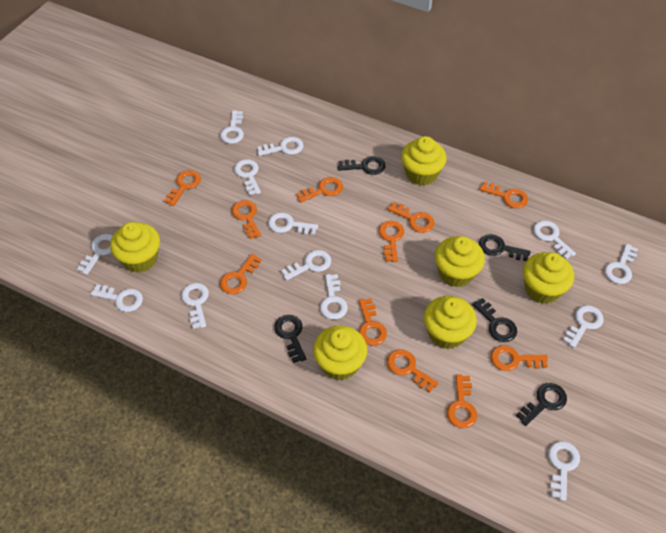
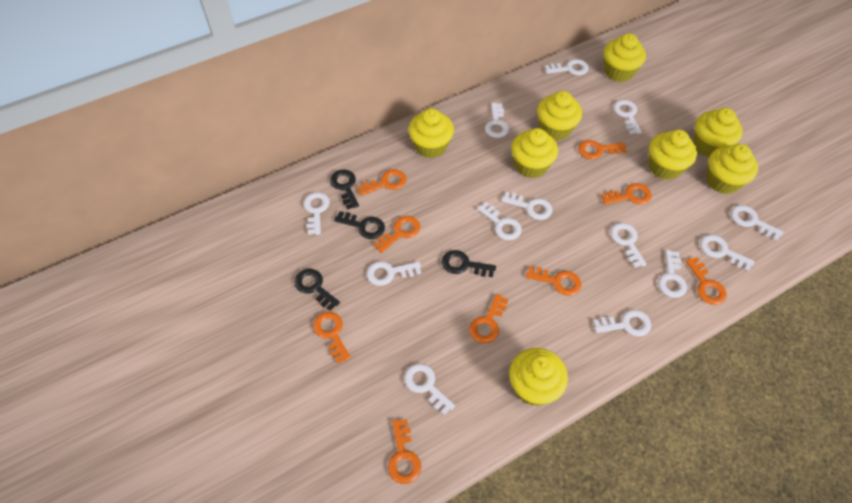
black key: [274,315,306,363] [338,156,385,175] [472,298,517,342] [479,234,531,261] [516,383,567,426] = 5 -> [294,269,340,311] [330,169,359,210] [334,211,385,239] [442,250,496,277] = 4
orange key: [164,170,201,206] [220,254,262,294] [232,200,262,239] [296,177,343,203] [359,298,387,346] [378,221,404,262] [387,349,439,393] [388,202,434,233] [447,374,477,428] [480,181,528,208] [491,345,548,371] = 11 -> [313,312,351,363] [358,169,407,196] [374,216,420,253] [388,419,421,484] [470,294,509,343] [526,266,581,296] [578,140,627,159] [601,183,652,205] [685,257,727,305] = 9
yellow cupcake: [110,222,160,273] [313,325,367,380] [401,136,447,185] [424,296,477,349] [435,236,485,287] [523,252,574,304] = 6 -> [408,108,454,158] [509,348,568,406] [511,128,558,178] [537,91,582,140] [603,33,646,82] [649,130,697,180] [694,108,743,157] [706,144,758,194] = 8

